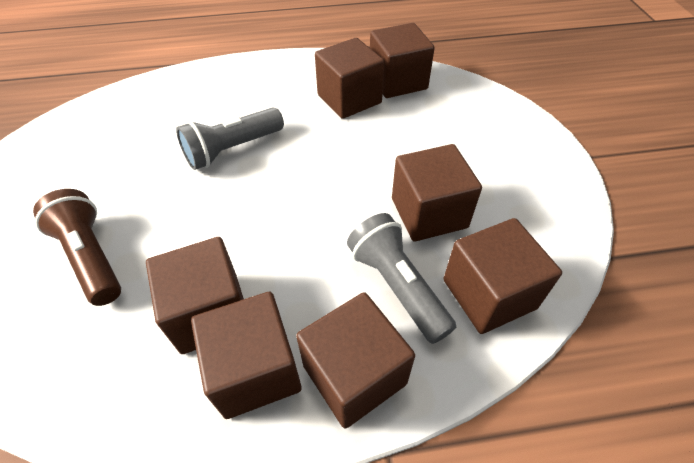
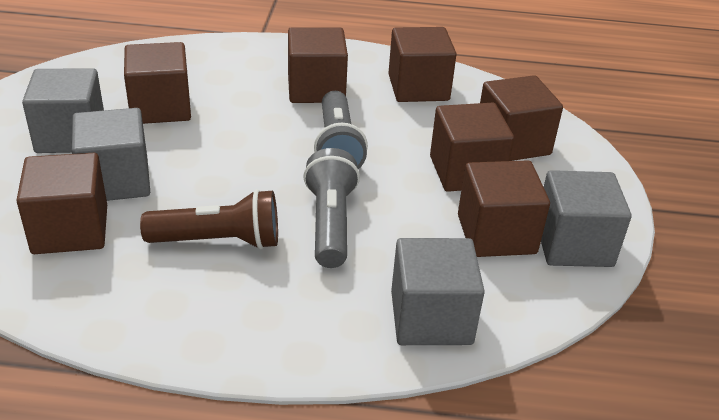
grey cube: none = 0 -> [22,68,104,153] [72,108,150,201] [391,238,485,345] [541,170,632,267] = 4

